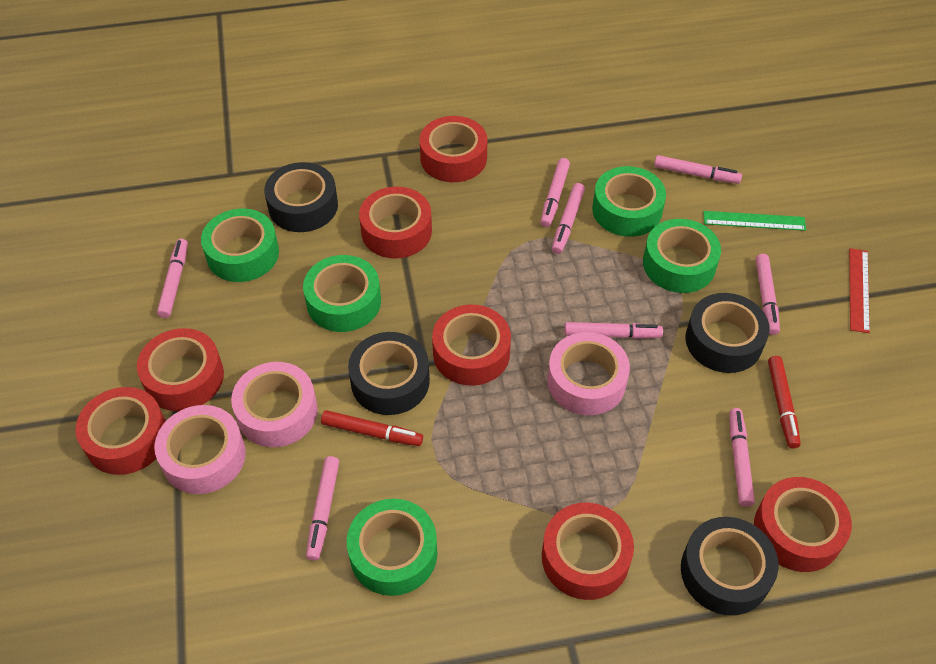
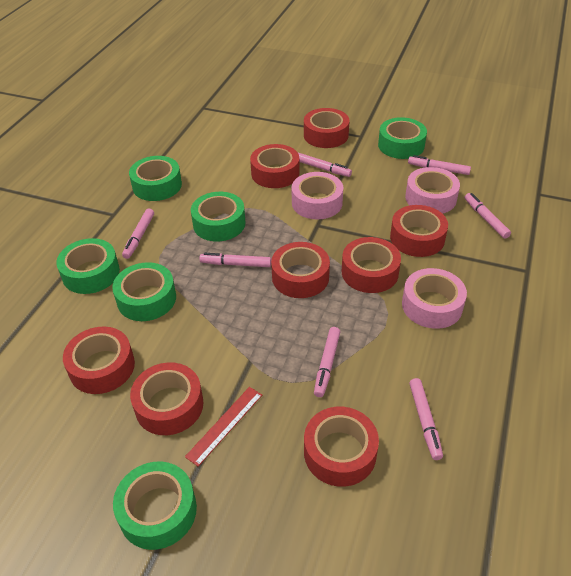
black tape: [264,162,338,232] [348,332,430,415] [681,517,778,615] [685,293,770,373] = 4 -> none = 0
green ruler: [703,211,806,231] = 1 -> none = 0
green tape: [201,209,279,282] [303,255,381,332] [347,499,438,596] [592,166,666,237] [643,219,721,293] = 5 -> [56,238,120,294] [112,262,176,321] [113,462,197,550] [129,156,182,201] [191,192,246,241] [378,117,427,159] = 6
pink marker: [157,239,188,318] [306,456,339,561] [541,158,570,227] [552,183,585,254] [564,322,663,339] [654,155,742,184] [729,408,755,507] [755,254,780,335] = 8 -> [122,208,154,259] [199,253,271,267] [298,153,352,177] [314,327,340,397] [408,155,471,175] [409,378,443,460] [465,193,511,239] = 7
red marker: [321,410,423,446] [768,356,801,448] = 2 -> none = 0
red tape: [75,387,166,475] [137,328,224,411] [359,187,432,259] [420,116,487,182] [432,305,511,386] [542,503,634,600] [754,477,852,572] = 7 -> [63,326,135,394] [130,363,203,435] [250,144,299,188] [271,242,330,298] [304,108,349,148] [304,407,379,487] [342,237,401,293] [390,205,448,257] = 8

